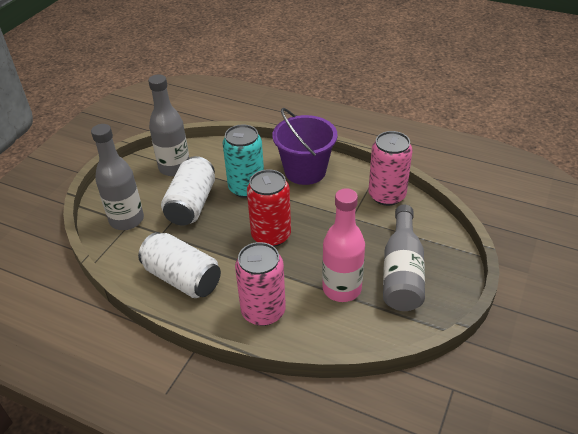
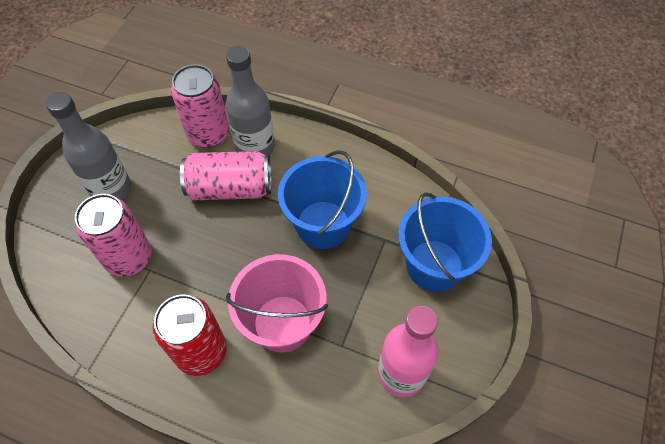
blue bucket: none = 0 -> [278,150,367,249] [398,192,492,292] = 2
grey bottle: [91,124,144,230] [148,74,189,176] [383,205,425,311] = 3 -> [46,92,131,200] [225,46,275,155] = 2
pink bucket: none = 0 -> [226,254,328,352] = 1
pink can: [235,242,286,326] [369,131,413,206] = 2 -> [75,194,152,277] [171,64,229,148] [180,151,271,200] = 3
purple bucket: [272,108,338,185] = 1 -> none = 0
turquoise can: [223,125,264,198] = 1 -> none = 0
white can: [138,232,221,298] [161,156,215,225] = 2 -> none = 0

